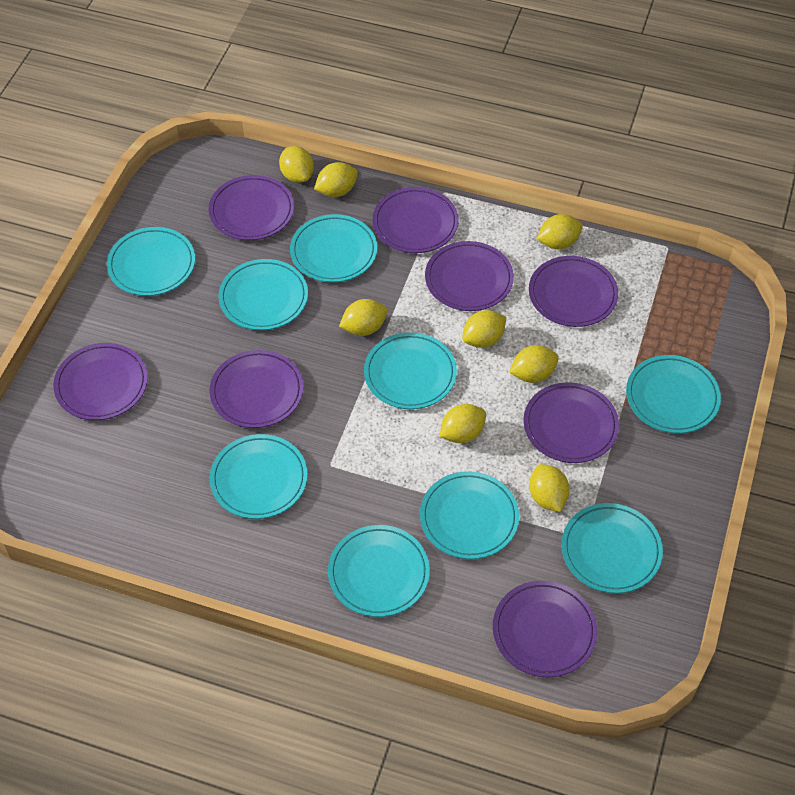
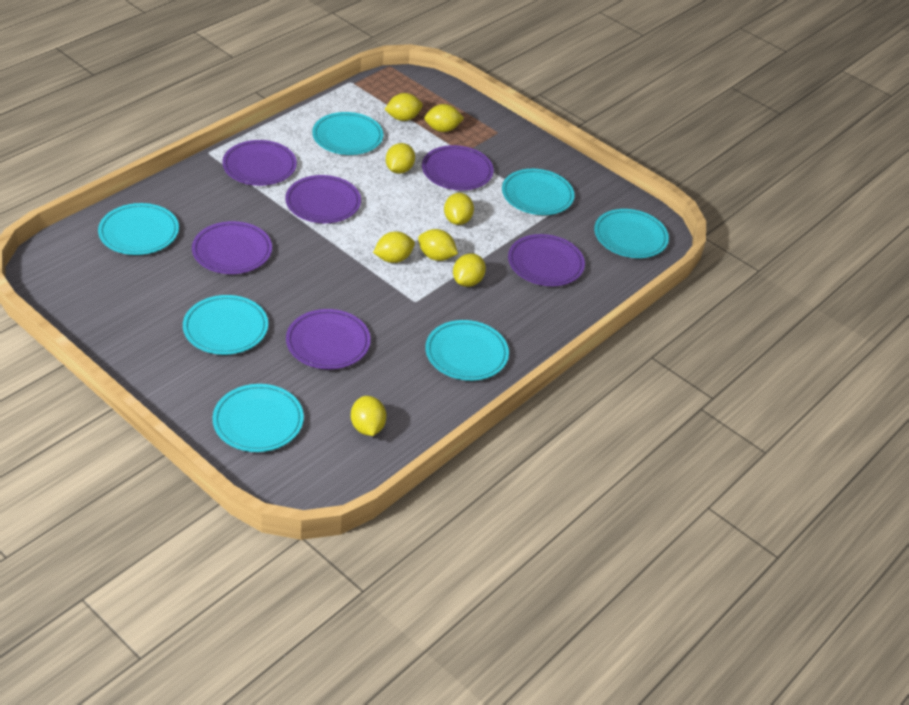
purple plate: [53,343,148,420] [208,175,294,240] [210,350,303,428] [372,187,459,253] [425,241,514,311] [493,581,597,678] [524,382,619,463] [529,256,618,327] = 8 -> [192,221,272,274] [222,140,297,186] [285,175,361,223] [286,309,371,369] [422,145,494,190] [508,234,585,286] = 6
turquoise plate: [107,227,195,296] [210,434,307,519] [218,259,308,330] [290,214,377,282] [328,525,430,617] [364,332,457,409] [420,471,519,559] [561,503,663,593] [626,355,721,433] = 9 -> [98,203,179,255] [183,295,268,355] [212,384,304,452] [312,112,383,155] [425,320,509,381] [502,169,575,215] [594,209,669,258] = 7

